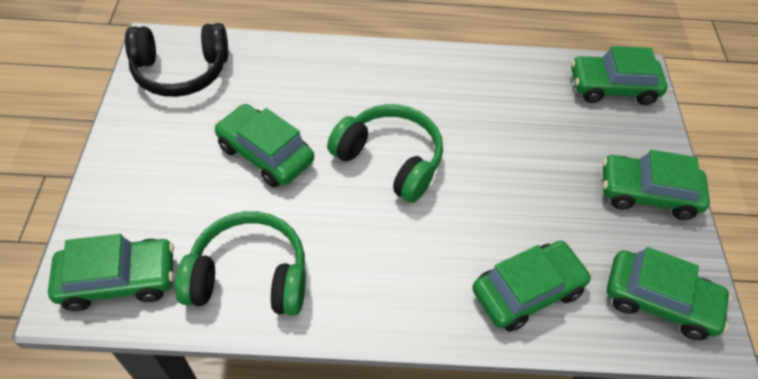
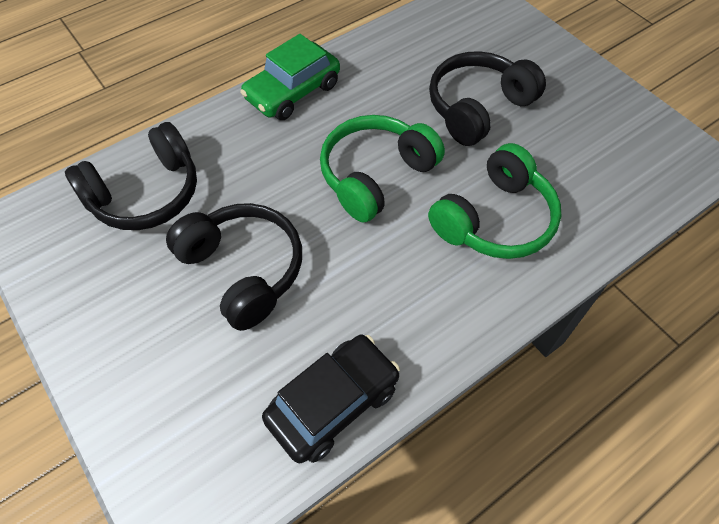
black car: none = 0 -> [262,335,400,463] = 1
black headphones: [125,23,228,97] = 1 -> [65,122,197,230] [166,203,302,331] [429,51,546,146] = 3
green car: [48,234,174,311] [215,104,314,188] [472,241,592,332] [571,46,667,105] [602,150,710,220] [607,247,732,340] = 6 -> [240,34,340,120] = 1

